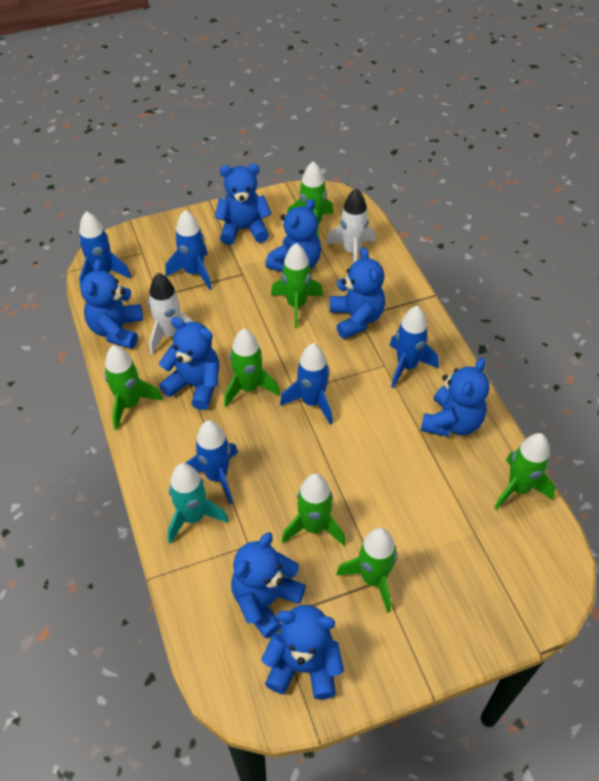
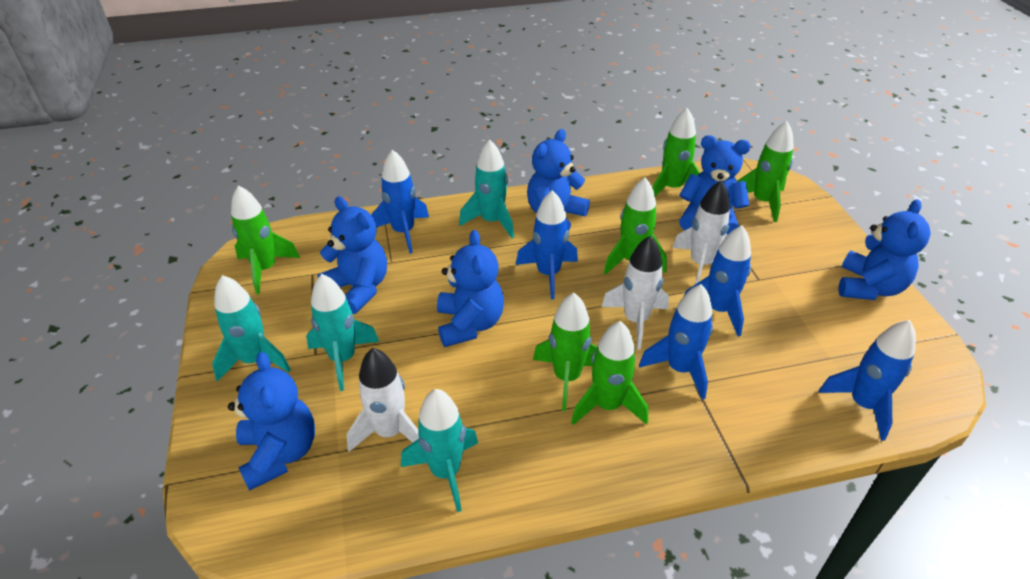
blue teddy bear: [80,259,143,349] [159,317,219,410] [214,164,271,245] [231,532,306,639] [261,605,344,700] [266,199,321,272] [330,247,385,339] [421,358,489,437] = 8 -> [228,352,315,491] [317,196,387,314] [437,230,504,347] [527,129,590,231] [679,135,751,235] [839,199,931,300] = 6
green rocket: [104,345,163,430] [224,328,280,407] [271,243,323,328] [282,473,346,546] [287,161,333,238] [336,528,397,613] [494,433,556,510] = 7 -> [231,185,300,294] [533,293,597,411] [571,321,648,425] [604,178,667,275] [653,108,700,197] [737,121,794,222] = 6
turquoise rocket: [167,463,229,544] = 1 -> [212,275,291,382] [306,274,379,391] [401,389,478,512] [459,139,514,238] = 4
white rocket: [148,273,194,355] [326,188,375,263] = 2 -> [347,348,419,452] [601,236,669,350] [672,181,730,284] = 3

